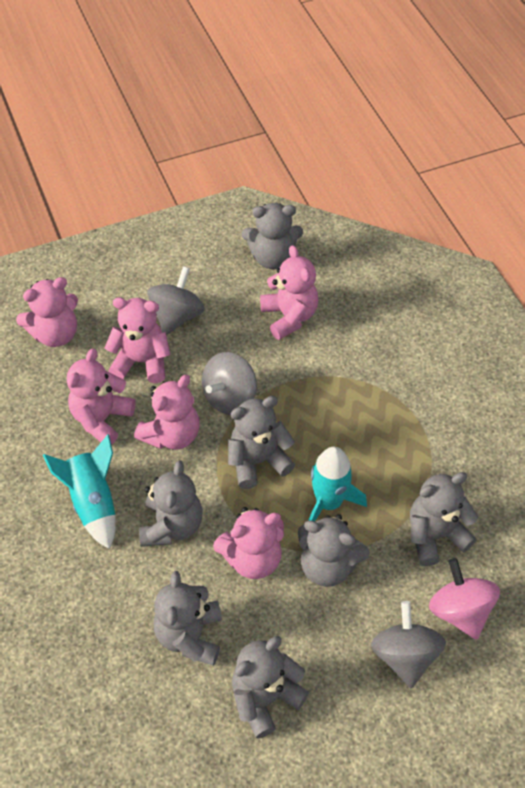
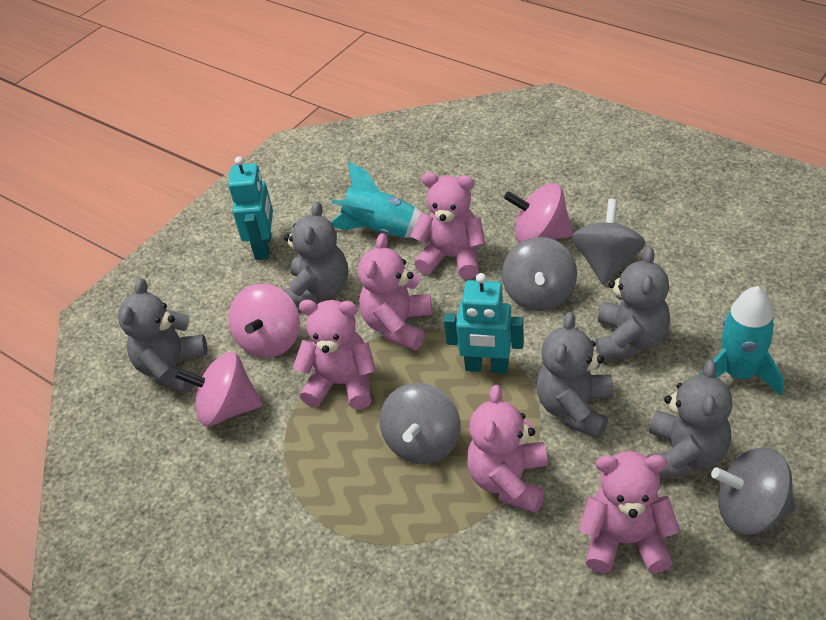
grey spinning top: [147,266,205,335] [202,352,257,415] [371,601,446,688] = 3 -> [380,383,461,464] [502,237,577,311] [572,199,646,285] [711,447,795,535] = 4
grey teddy bear: [139,460,203,547] [154,571,222,666] [228,396,295,489] [232,636,309,739] [242,203,303,269] [298,514,370,587] [410,472,478,566] = 7 -> [118,278,207,393] [283,201,348,308] [536,312,613,439] [596,246,670,360] [647,360,733,479] = 5
pink spinning top: [429,558,500,640] = 1 -> [175,352,263,426] [228,284,300,358] [504,183,574,243] = 3
pink teddy bear: [16,277,78,347] [67,348,136,445] [105,297,171,383] [134,375,200,450] [213,507,284,579] [260,245,318,340] = 6 -> [293,299,376,409] [358,233,432,350] [411,172,486,279] [467,385,548,513] [579,451,680,574] = 5
turquoise robot: none = 0 -> [228,156,273,260] [444,273,524,373] = 2

